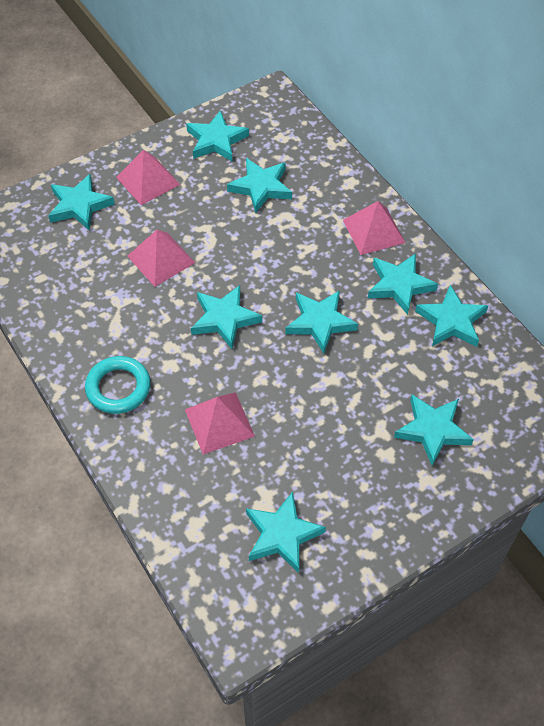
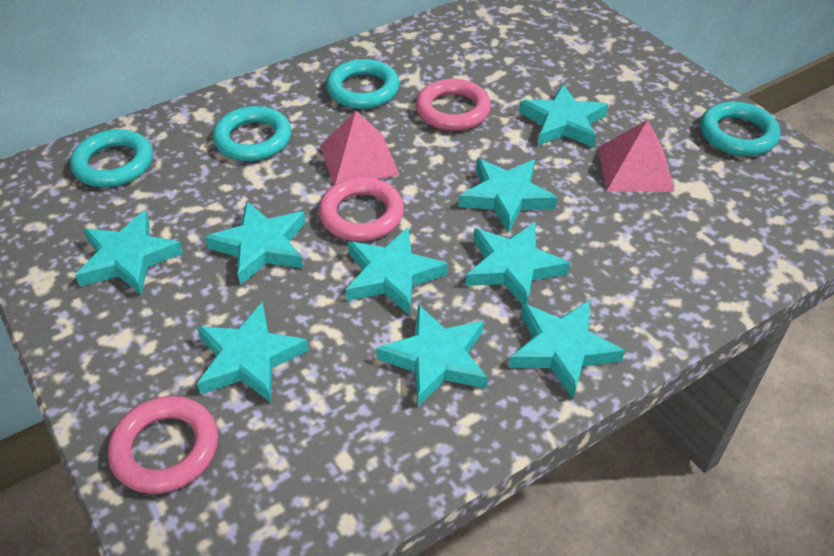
pink pyramid: [116,150,181,205] [128,230,195,287] [185,392,255,455] [343,201,405,255] = 4 -> [320,111,400,185] [598,120,675,192] = 2
pink ring: none = 0 -> [108,396,218,494] [318,177,404,241] [416,79,491,131] = 3
turquoise ring: [85,356,151,414] = 1 -> [70,129,153,187] [213,106,291,161] [326,59,399,109] [700,101,780,156] = 4

